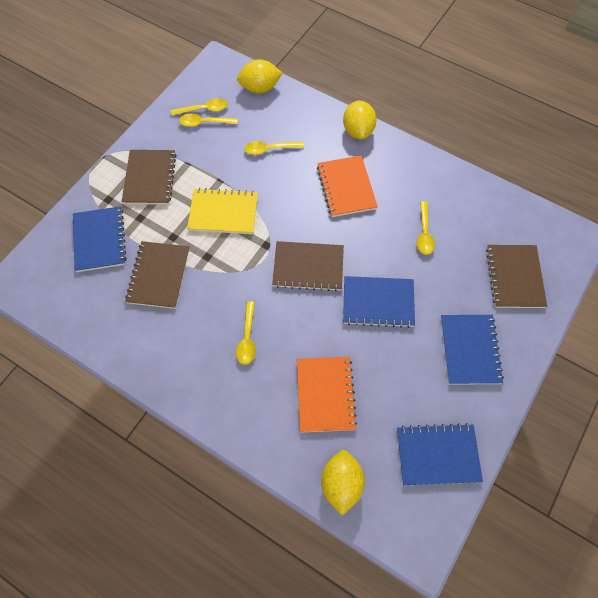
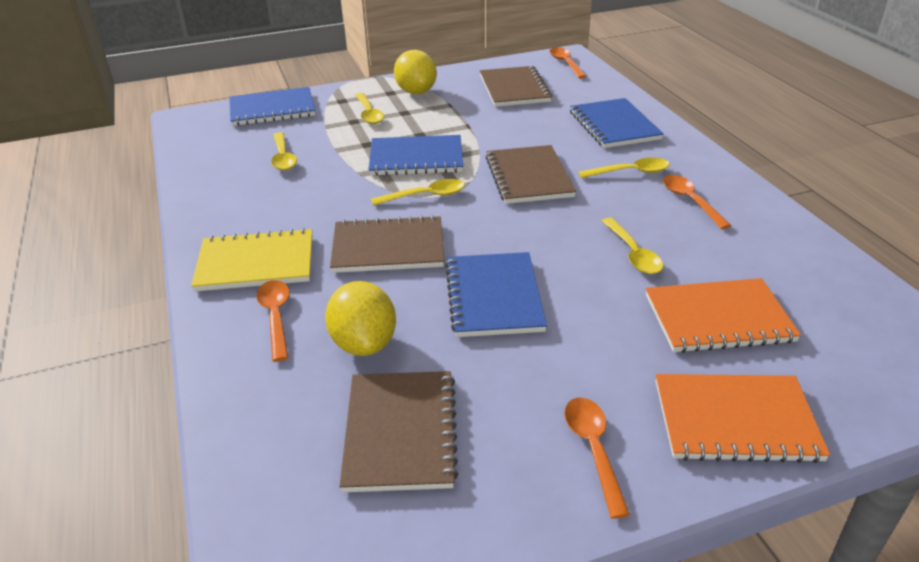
orange spoon: none = 0 -> [256,280,290,362] [550,47,587,79] [564,397,630,519] [663,175,732,229] = 4
yellow lemon: [237,59,282,93] [321,450,365,515] [343,101,377,140] = 3 -> [325,281,396,356] [394,50,437,94] = 2

